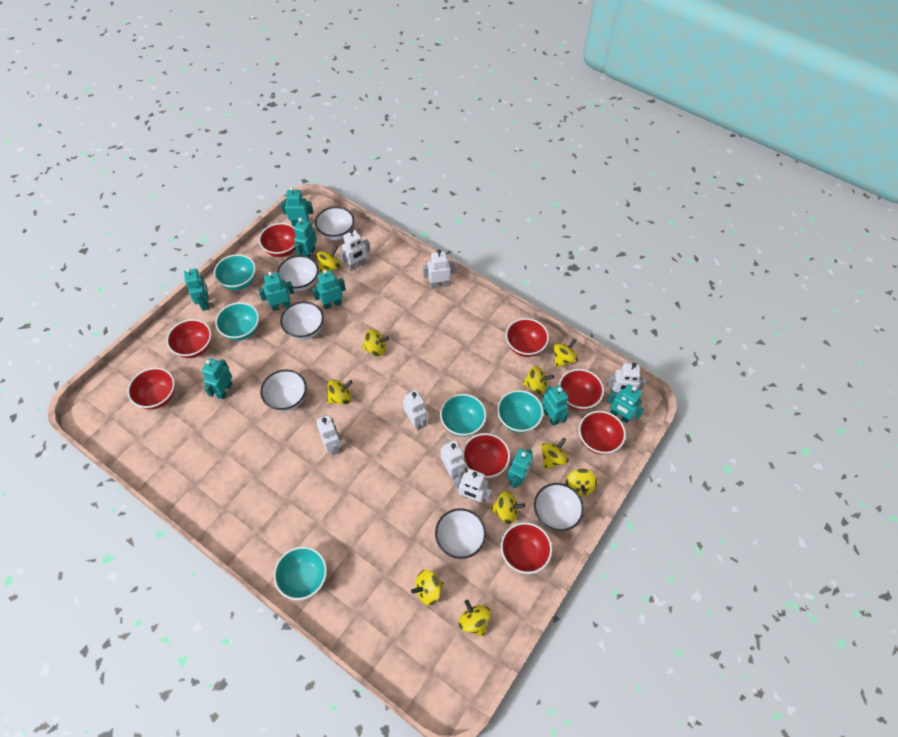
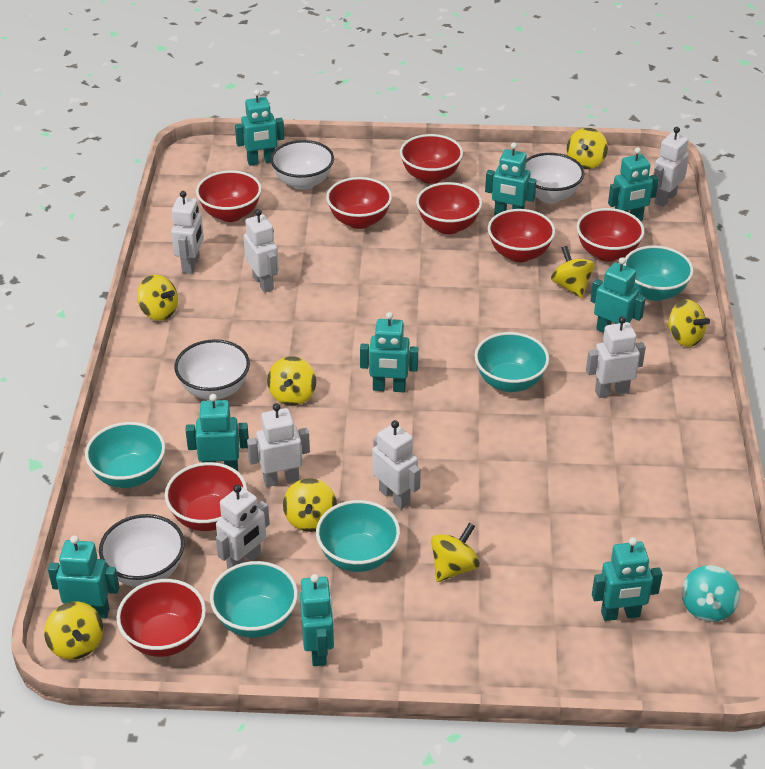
turquoise spinning top: none = 0 -> [682,565,740,622] = 1
white bowl: [260,370,307,411] [277,255,319,291] [280,302,324,340] [315,207,354,240] [435,508,486,559] [534,483,584,531] = 6 -> [99,514,185,587] [175,339,250,400] [270,140,334,190] [525,153,585,203] = 4
yellow spinning top: [317,246,341,274] [327,380,353,404] [362,329,389,357] [411,570,444,606] [458,600,491,637] [491,491,525,524] [522,366,554,395] [541,437,569,469] [553,338,578,368] [565,468,597,497] = 10 -> [44,602,103,660] [137,275,178,321] [267,356,316,406] [283,478,337,532] [431,523,480,582] [551,246,595,298] [567,128,608,169] [667,300,710,347] = 8

